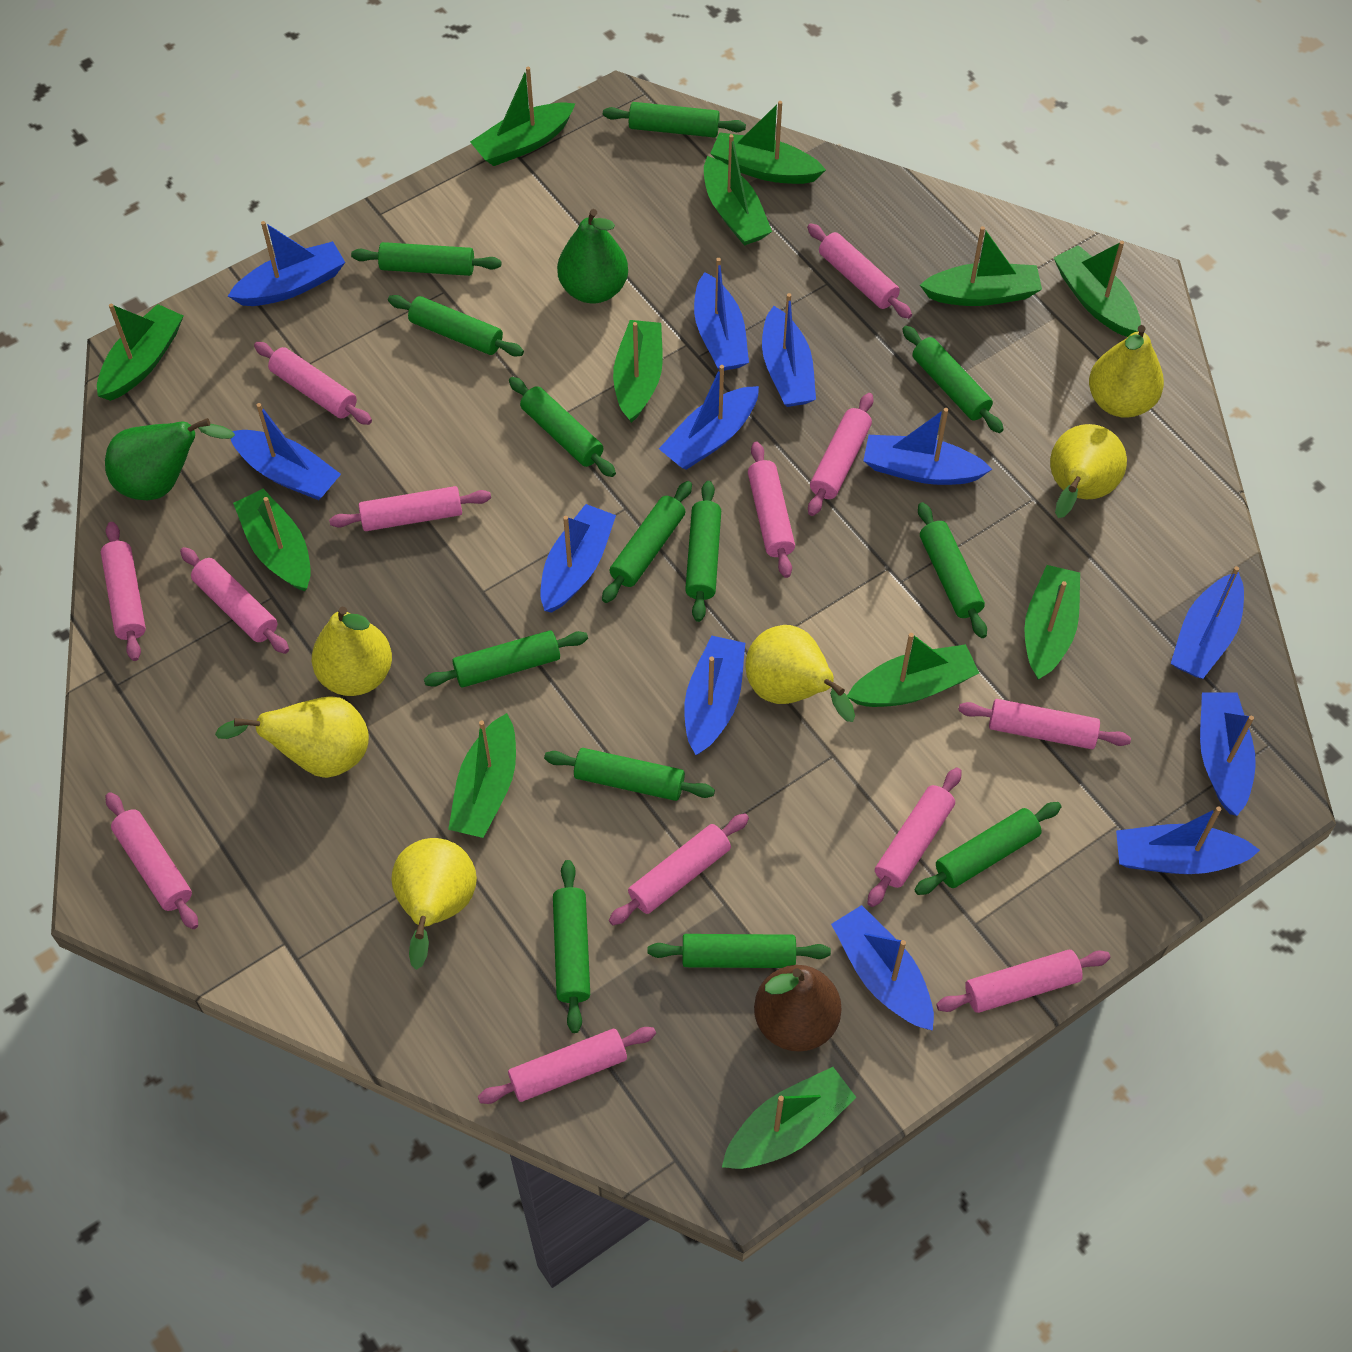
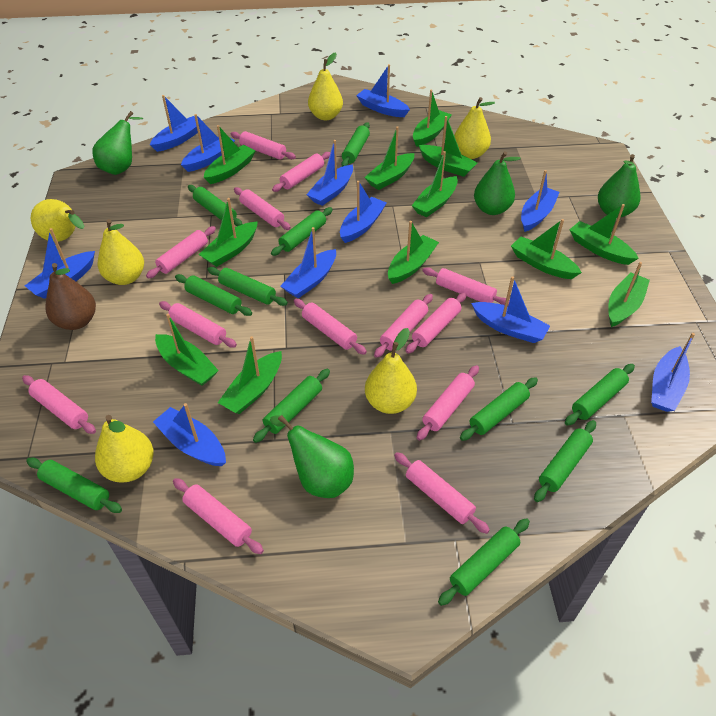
blue boat: [228,221,345,306] [231,403,341,500] [540,504,616,613] [659,365,759,470] [684,636,745,755] [694,258,749,371] [762,293,816,407] [831,905,934,1031] [863,408,992,485] [1116,806,1260,874] [1171,566,1244,679] [1200,692,1256,816] = 12 -> [25,228,95,299] [150,95,199,152] [153,403,226,466] [181,114,235,172] [280,227,336,298] [306,140,353,206] [340,181,387,243] [356,64,410,117] [471,276,550,343] [521,170,560,232] [651,333,695,412] = 11
green pear: [105,418,235,500] [557,209,628,303] = 2 -> [92,111,143,175] [270,415,354,498] [474,151,521,215] [598,154,640,217] = 4
green rolling pin: [351,242,501,276] [388,295,524,357] [424,630,588,687] [509,377,616,477] [544,748,715,801] [553,860,590,1033] [602,481,692,603] [603,102,746,138] [648,934,831,968] [685,481,721,622] [902,326,1004,433] [914,802,1061,895] [918,502,987,638] = 13 -> [26,458,122,513] [175,274,252,316] [188,185,242,226] [208,267,288,306] [253,369,330,443] [271,207,333,256] [341,122,370,167] [438,518,530,606] [460,377,538,441] [534,420,596,502] [565,364,635,426] = 11

